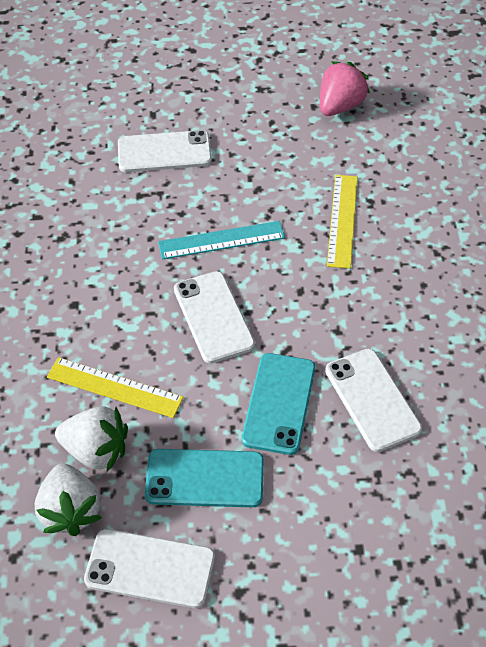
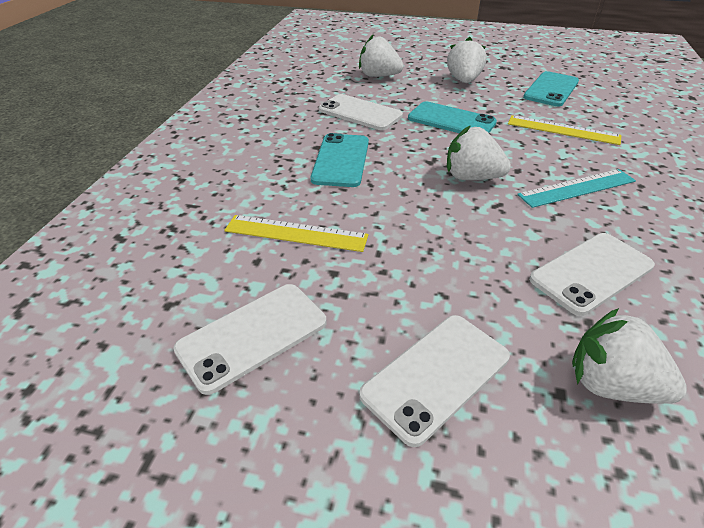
pink strawberry: [320,61,370,116] = 1 -> none = 0
turquoise phone: [145,449,264,507] [242,353,315,455] = 2 -> [310,133,369,187] [408,101,497,133] [523,71,579,106] = 3
white strawberry: [35,464,102,536] [55,406,128,472] = 2 -> [359,34,404,77] [447,37,487,83] [447,125,511,180] [572,308,687,404] = 4

